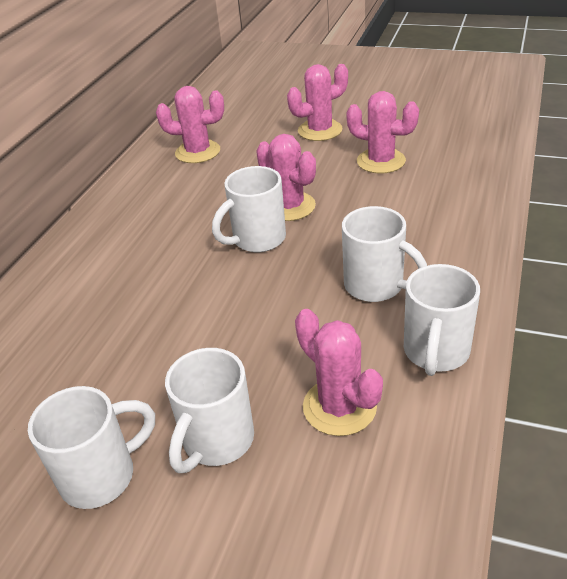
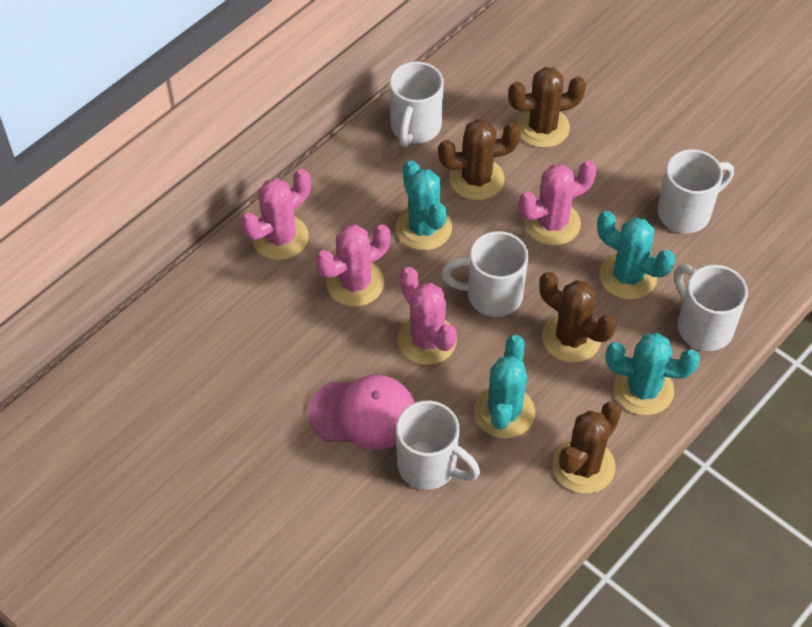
brown cactus: none = 0 -> [438,119,521,200] [508,67,586,148] [539,272,616,363] [553,402,622,493] = 4
pink cactus: [156,86,224,163] [256,134,316,221] [287,64,348,141] [295,309,383,436] [346,91,419,174] = 5 -> [241,169,311,260] [315,224,391,307] [397,267,457,365] [518,161,597,246] = 4
pink cap: none = 0 -> [309,375,415,450] = 1
turquoise cactus: none = 0 -> [396,160,452,250] [474,335,535,439] [597,211,675,300] [605,333,700,415] = 4

